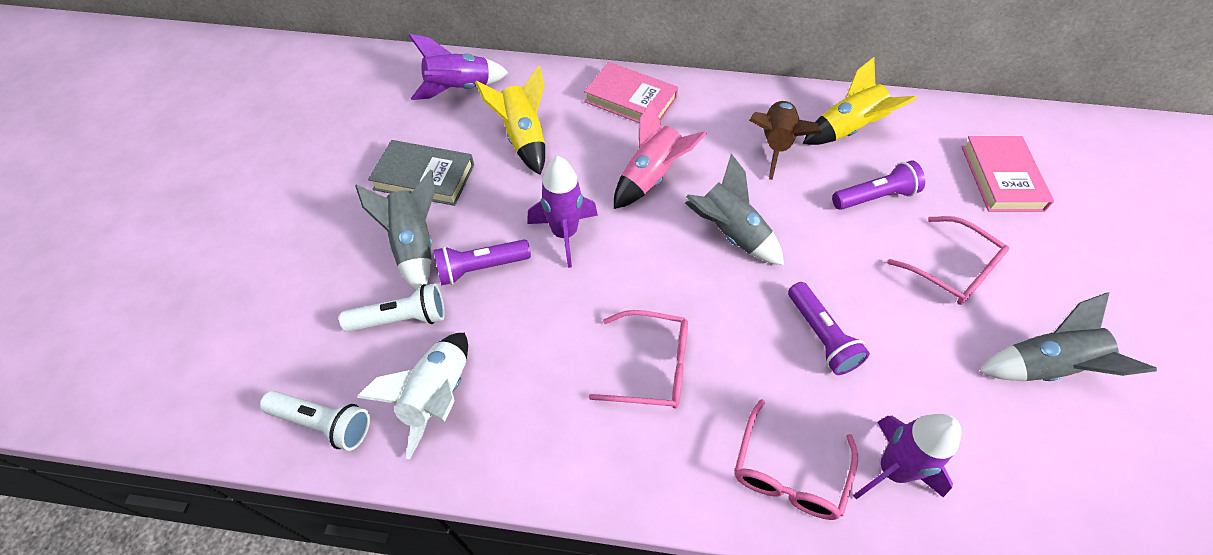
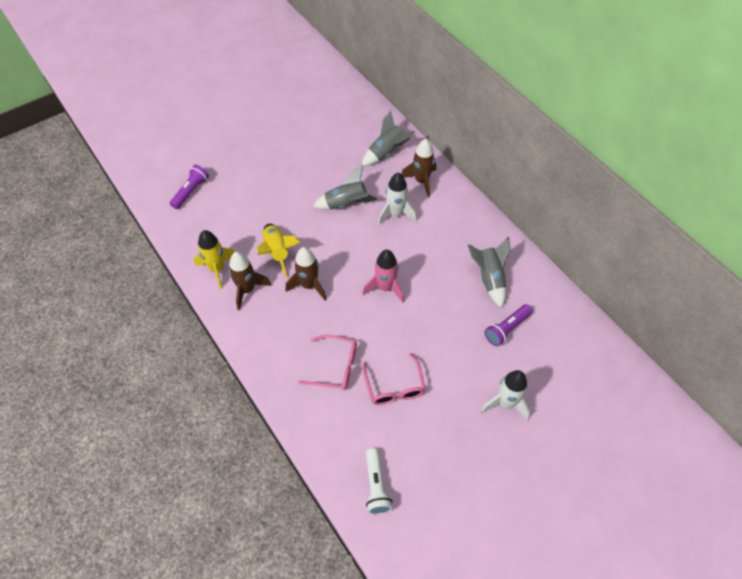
brown rocket: [749,100,822,180] = 1 -> [229,251,271,310] [285,247,327,300] [402,139,436,198] = 3
grey book: [368,140,474,206] = 1 -> none = 0
pink book: [584,62,678,123] [961,136,1054,212] = 2 -> none = 0
pink glasses: [589,310,688,409] [735,399,858,520] [887,216,1009,305] = 3 -> [299,335,357,390] [363,353,426,405] = 2
purple flashlight: [433,240,531,286] [788,282,870,375] [832,161,925,210] = 3 -> [170,165,209,209] [484,304,532,346] = 2
purple rocket: [409,34,509,100] [527,156,598,268] [853,414,962,500] = 3 -> none = 0
white flashlight: [260,391,370,451] [339,284,445,332] = 2 -> [366,448,393,515] = 1
white rocket: [356,333,468,459] = 1 -> [378,173,417,225] [481,370,530,421] = 2

